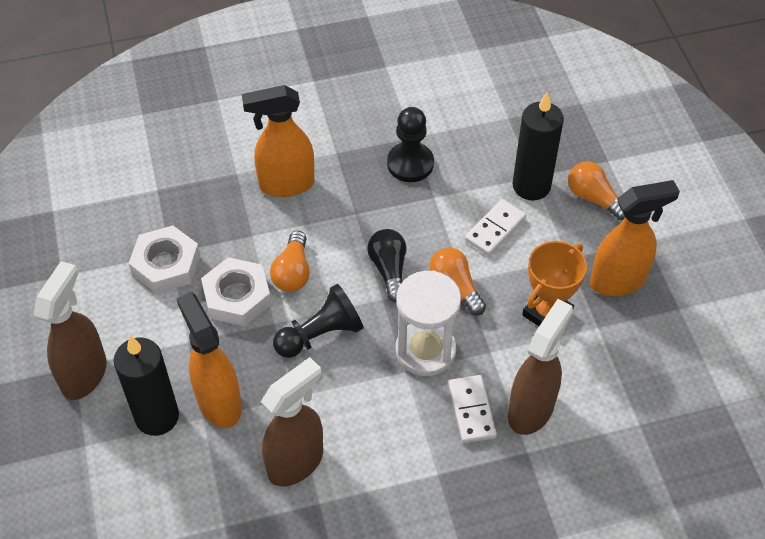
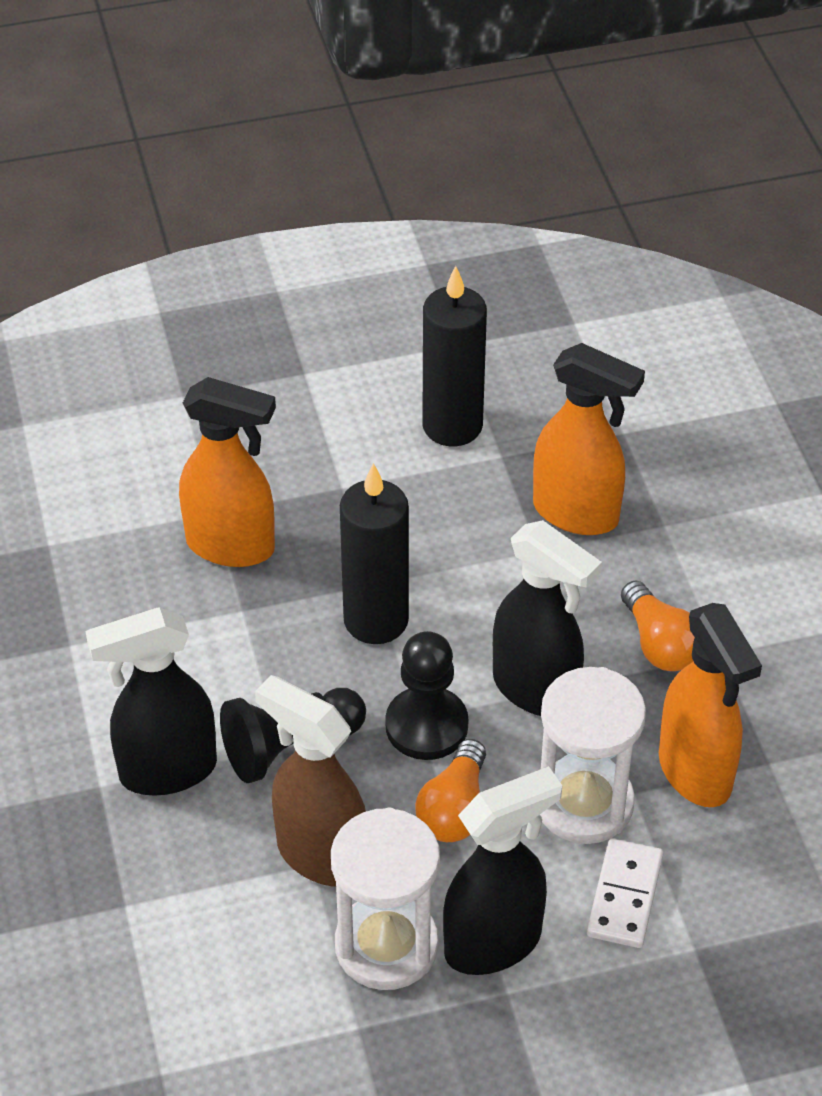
black light bulb: [367,229,407,302] = 1 -> none = 0
black spray bottle: none = 0 -> [86,608,217,795] [443,766,562,975] [493,520,602,716] = 3
brown spray bottle: [33,261,107,400] [261,357,323,486] [508,299,573,435] = 3 -> [255,675,366,887] = 1
orange light bulb: [270,231,310,292] [429,248,486,315] [568,161,625,220] = 3 -> [415,739,486,842] [621,580,695,671] = 2
orange trophy: [522,241,587,326] = 1 -> none = 0
white domino: [449,375,497,443] [465,199,526,256] = 2 -> [587,838,663,948] = 1
white hourglass: [396,270,461,376] = 1 -> [331,808,440,990] [540,667,646,844] = 2
white nut: [129,225,200,294] [201,257,271,326] = 2 -> none = 0

